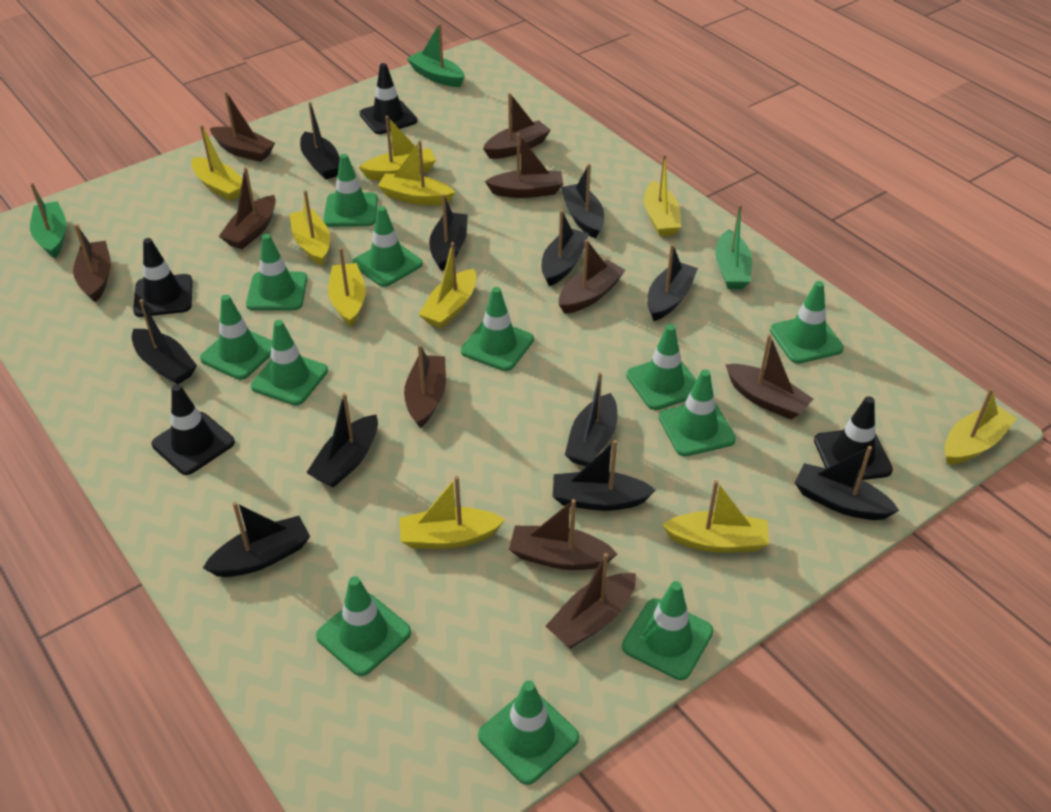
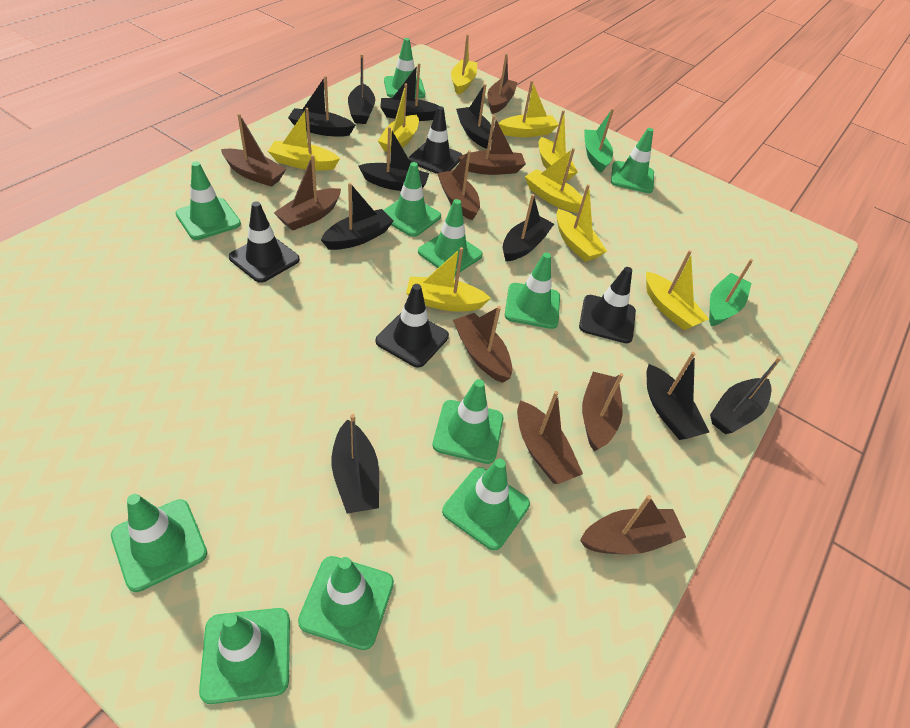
black boat: [132,299,197,384] [203,502,310,577] [300,102,340,180] [306,393,378,488] [429,194,468,271] [542,210,589,286] [553,440,656,511] [561,164,604,239] [565,373,618,466] [647,244,698,321] [795,446,899,520] = 11 -> [288,76,355,137] [321,183,394,250] [332,414,379,514] [348,54,375,124] [358,127,429,191] [380,63,439,121] [456,84,493,149] [503,194,554,261] [646,352,709,440] [710,357,781,434] = 10
brown boat: [73,224,111,302] [210,91,275,162] [219,167,276,249] [404,344,446,428] [483,93,551,159] [485,133,563,198] [509,499,617,570] [545,553,636,648] [559,239,625,314] [725,334,813,420] = 10 -> [221,113,286,187] [274,155,341,231] [437,150,480,220] [453,306,512,383] [458,115,526,175] [487,53,517,114] [517,391,583,484] [580,495,686,554] [582,372,624,451] = 9
green boat: [30,183,66,258] [407,23,465,87] [715,204,752,289] = 3 -> [584,108,614,173] [709,259,753,326] = 2
green traffic cone: [200,295,272,380] [246,234,308,311] [251,320,328,406] [316,576,411,676] [323,154,378,227] [352,206,423,287] [461,287,534,371] [478,681,579,785] [622,581,713,680] [626,324,696,410] [659,369,736,457] [770,281,844,364] = 12 -> [111,494,207,592] [175,162,241,240] [199,608,290,704] [298,556,394,650] [383,162,441,237] [384,38,425,98] [418,199,483,275] [433,379,503,464] [442,459,530,550] [505,253,560,329] [611,128,654,193] = 11
yellow boat: [191,125,242,201] [290,190,330,266] [328,247,366,327] [359,116,436,180] [378,140,455,205] [399,476,505,549] [419,242,476,329] [644,154,681,236] [662,480,769,553] [944,388,1017,465] = 10 -> [268,108,340,170] [378,83,419,153] [406,247,491,311] [451,34,477,95] [498,80,559,137] [525,148,583,213] [539,110,578,180] [556,184,607,262] [646,250,709,330] = 9

